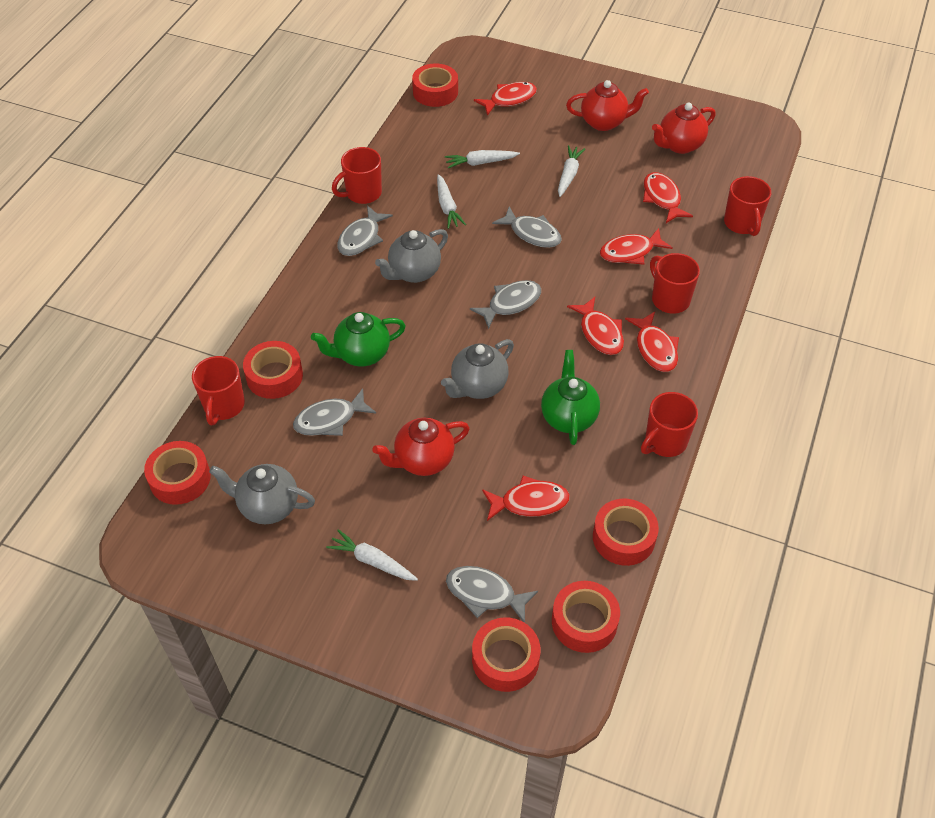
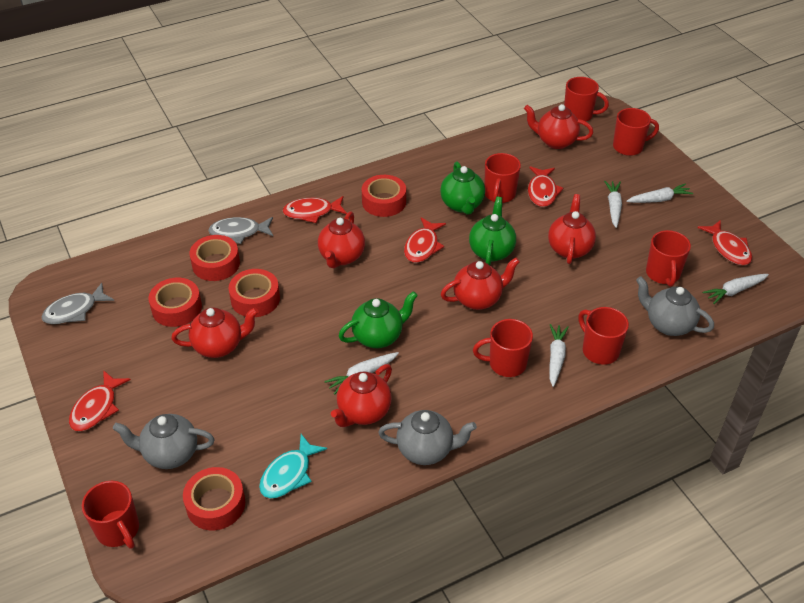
green teapot: [311,312,406,366] [541,350,600,445] = 2 -> [338,291,418,348] [440,161,485,215] [469,197,516,266] = 3
grey fish: [293,388,376,436] [337,205,393,256] [446,566,538,623] [470,280,541,329] [492,206,562,248] = 5 -> [41,283,114,324] [208,217,273,244] = 2
red fish: [474,82,537,116] [482,476,570,521] [567,297,624,355] [600,228,673,265] [625,312,679,372] [643,172,693,223] = 6 -> [69,370,131,431] [283,196,347,223] [404,217,446,263] [528,166,563,207] [698,220,752,265] = 5
red mug: [192,356,245,425] [332,147,382,204] [641,392,698,457] [650,253,700,314] [724,176,771,236] = 5 -> [82,481,139,549] [473,319,533,377] [485,153,521,203] [564,77,609,121] [578,307,629,365] [613,108,659,156] [646,230,691,287] = 7
red tape: [144,441,211,505] [243,341,303,399] [412,63,458,107] [472,617,540,692] [552,581,620,653] [593,498,659,566] = 6 -> [148,278,202,327] [183,467,245,530] [190,235,240,281] [228,269,280,317] [362,175,406,217] = 5
red teapot: [373,418,470,476] [566,80,649,131] [652,103,716,154] = 3 -> [171,307,259,358] [318,211,365,268] [331,364,392,427] [441,257,520,310] [524,104,593,149] [548,194,596,264] = 6
turquoise fish: none = 0 -> [259,434,327,498] = 1
white carrot: [326,529,418,581] [437,174,466,229] [445,150,520,169] [558,145,585,197] = 4 -> [324,352,399,395] [549,324,569,387] [604,181,622,228] [626,183,693,203] [703,274,769,304] = 5

